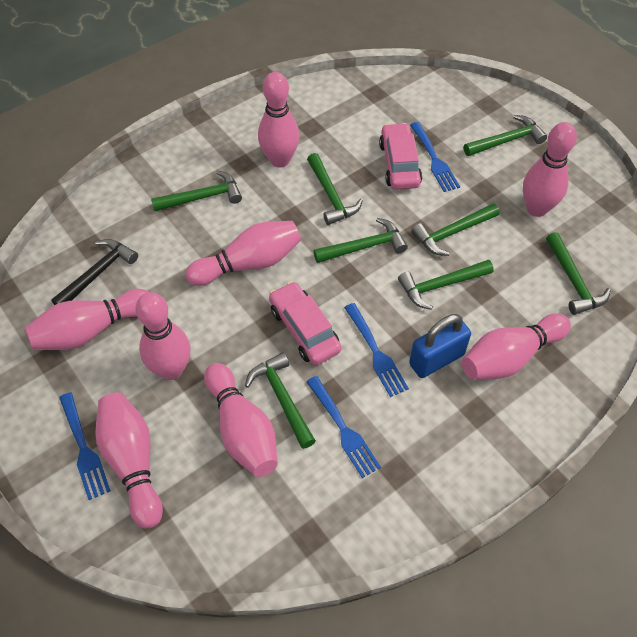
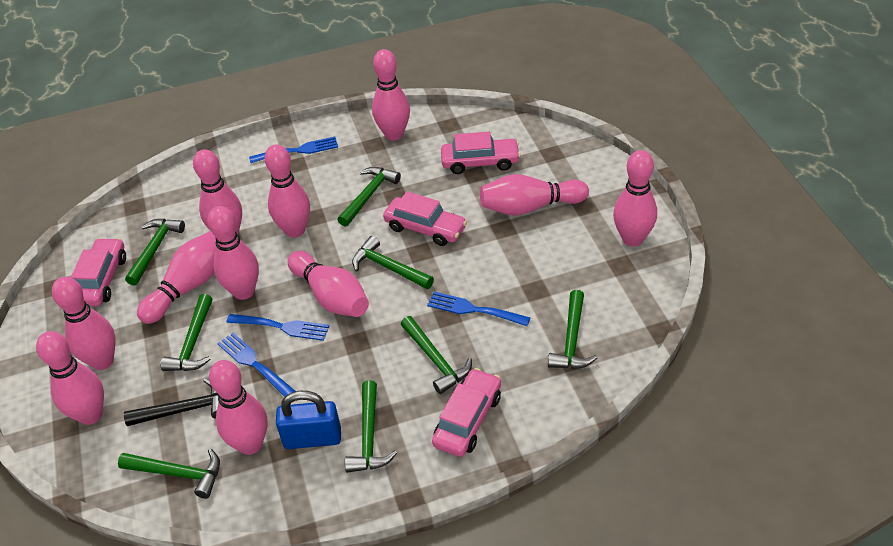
pink bowling pin: [25,289,149,350] [95,392,163,529] [135,292,190,380] [185,221,301,286] [204,363,278,477] [258,72,300,167] [462,313,571,380] [523,122,577,217] = 8 -> [36,331,104,425] [52,277,116,370] [137,231,216,324] [193,149,242,235] [207,206,259,300] [209,360,267,455] [264,144,310,238] [288,251,369,317] [372,49,410,140] [480,174,589,216] [613,150,657,247] = 11
pink car: [269,281,342,365] [379,123,422,190] = 2 -> [71,238,126,306] [383,191,467,246] [432,368,501,457] [441,132,521,174] = 4

